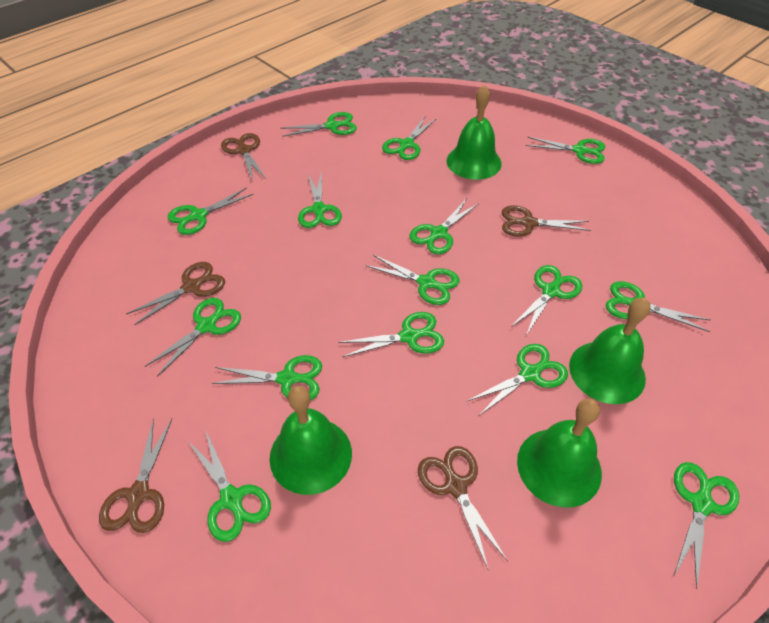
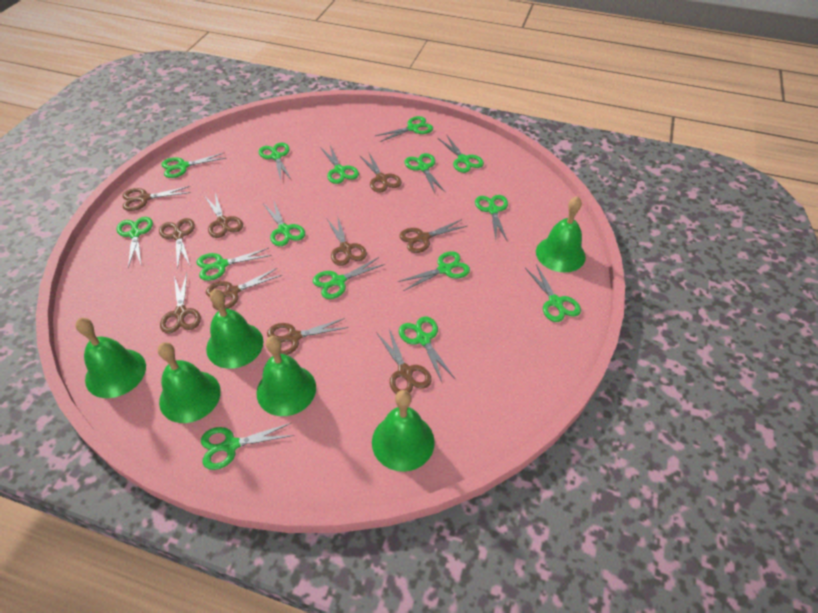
brown scissors: [99,418,172,533] [126,262,225,325] [221,133,266,182] [418,446,508,569] [502,206,591,237] = 5 -> [123,186,191,211] [159,218,195,269] [160,273,201,334] [205,193,243,238] [206,268,282,310] [267,318,349,355] [327,218,367,266] [359,153,402,193] [376,329,432,394] [399,219,467,253] = 10
green bell: [270,386,352,495] [447,85,502,180] [517,398,602,508] [569,298,651,404] = 4 -> [75,318,146,398] [158,342,221,423] [206,289,263,369] [256,336,316,416] [372,390,435,472] [536,196,586,272] = 6

